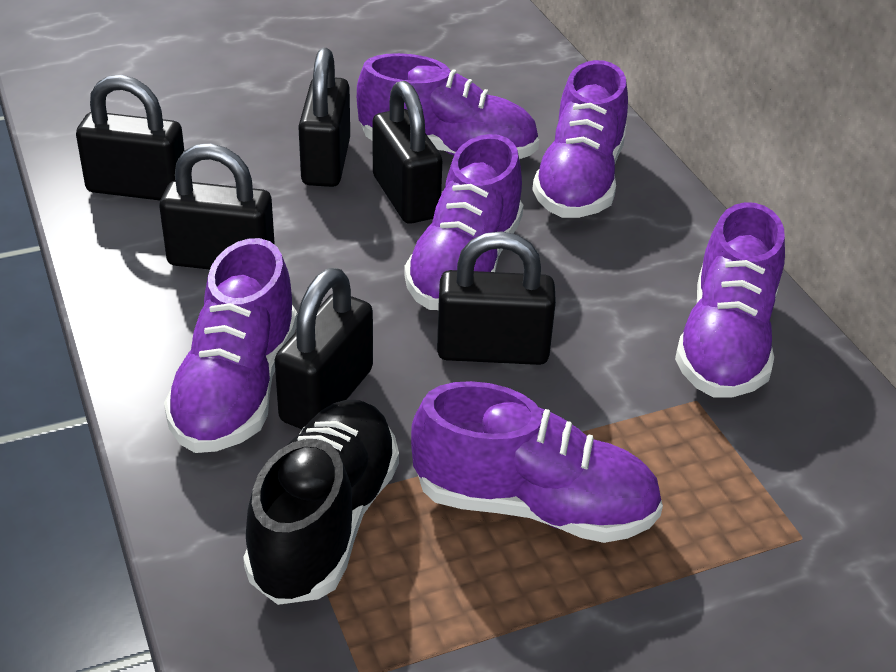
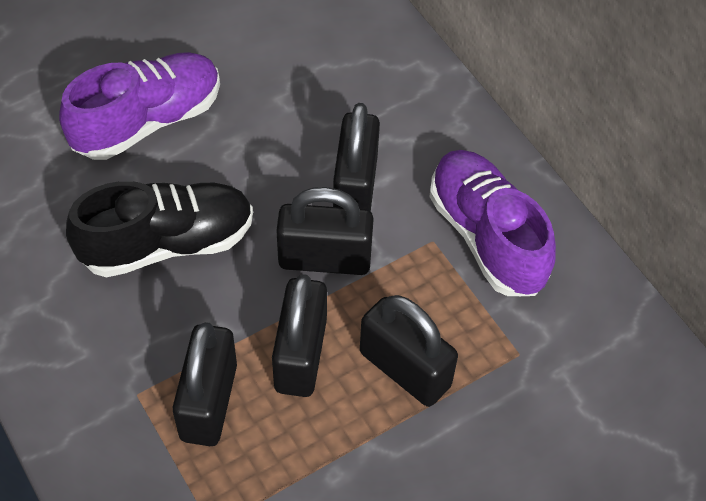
black padlock: [76,75,184,200] [159,143,275,270] [275,268,373,429] [298,48,350,187] [372,81,442,224] [437,231,556,365] = 6 -> [173,322,237,446] [272,274,327,397] [276,187,374,275] [333,103,380,211] [360,295,458,407] = 5
purple shoe: [164,238,297,453] [357,53,539,159] [404,134,523,310] [411,381,663,543] [532,60,628,218] [675,202,785,397] = 6 -> [59,52,220,160] [430,150,556,296] = 2

